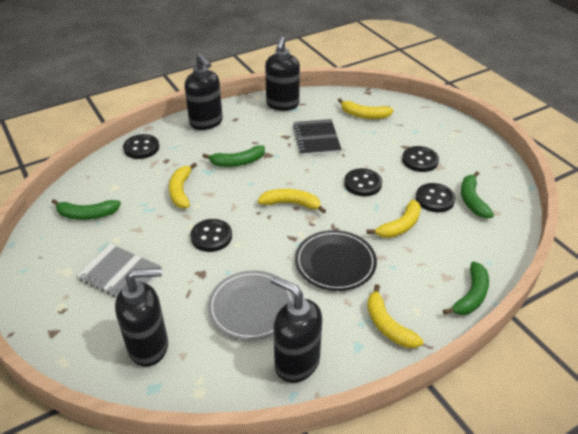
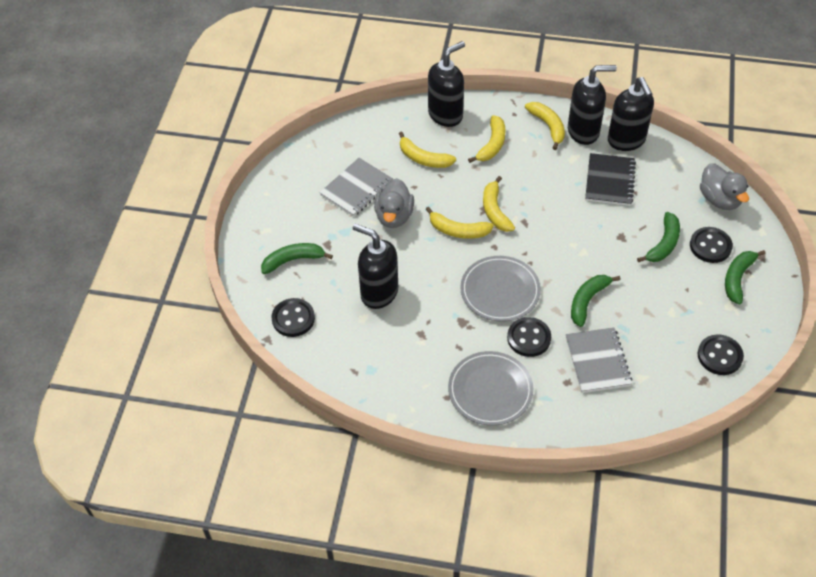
black button: [123,134,159,159] [190,219,232,252] [344,168,382,196] [402,146,439,172] [416,183,456,212] = 5 -> [271,298,315,337] [507,317,551,357] [690,227,733,263] [698,334,744,375] = 4
black plate: [295,230,377,291] = 1 -> none = 0
grey duck: none = 0 -> [374,178,414,228] [700,163,749,210] = 2
grey notebook: [77,244,162,297] = 1 -> [320,158,393,217] [566,327,632,393] = 2
grey plate: [208,270,294,340] = 1 -> [448,351,534,426] [460,256,541,322] = 2

